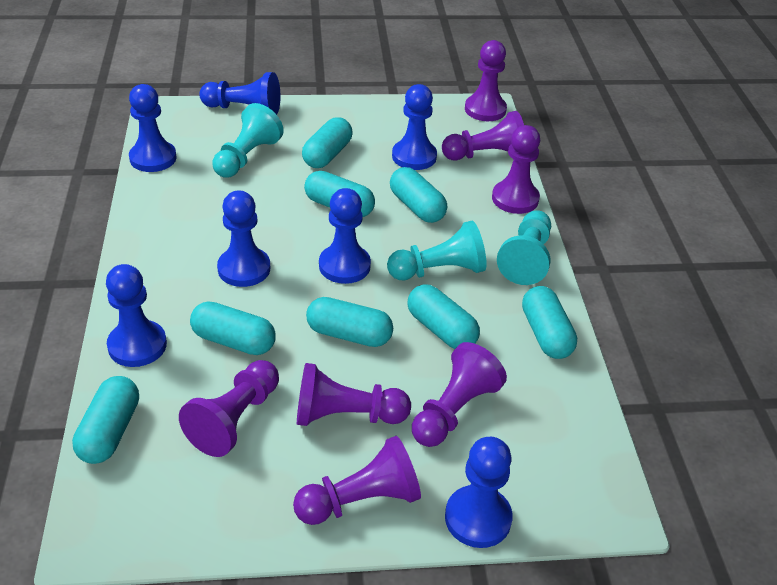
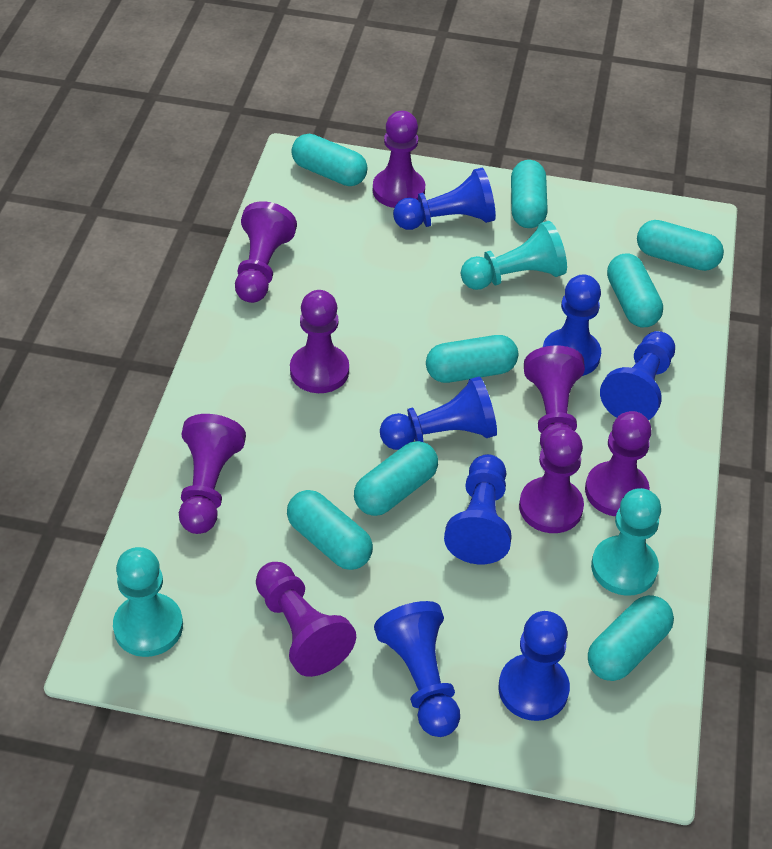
purple pawn: [179,360,279,457] [293,436,421,525] [297,363,411,426] [412,342,507,447] [442,111,524,161] [465,40,507,121] [492,125,540,214] = 7 -> [179,414,246,534] [235,201,297,303] [256,562,356,677] [290,290,349,393] [373,111,425,208] [519,427,584,533] [524,345,585,448] [585,411,652,516] = 8

